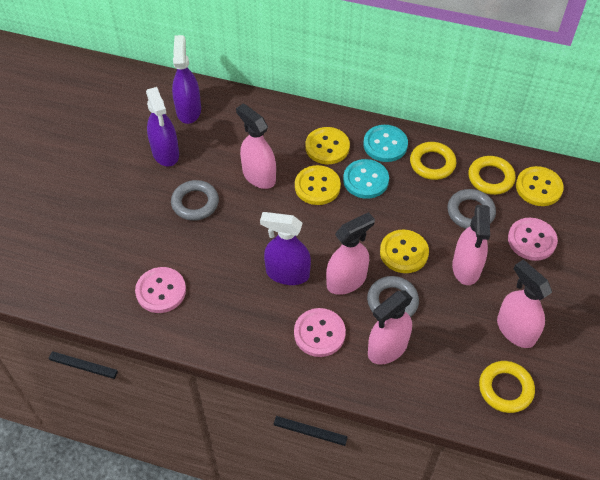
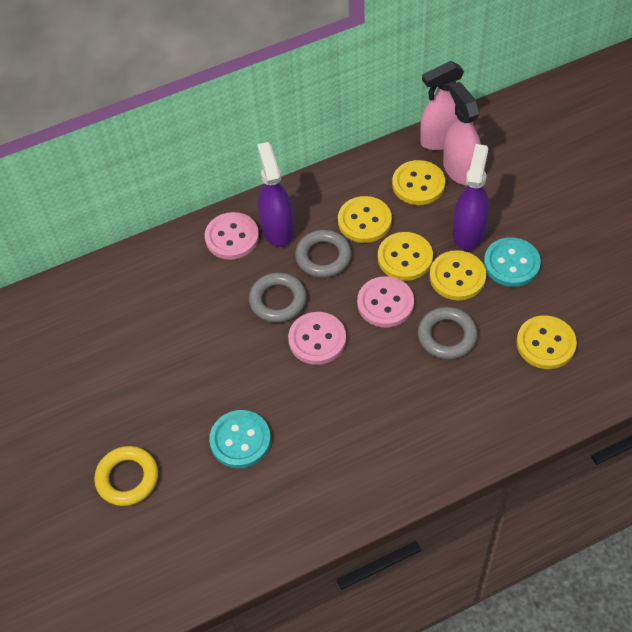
pink spray bottle: [236,103,276,189] [326,212,375,295] [368,290,413,364] [452,205,490,285] [497,260,552,348] = 5 -> [420,61,464,150] [443,82,481,186] = 2
purple spray bottle: [146,87,179,167] [172,35,201,124] [260,212,311,285] = 3 -> [257,142,294,247] [453,144,489,251] = 2
yellow button: [295,165,341,205] [305,127,350,164] [380,230,429,273] [516,166,564,206] = 4 -> [338,196,392,243] [378,232,433,281] [392,160,445,205] [430,250,486,300] [516,316,577,369] = 5
yellow ring: [410,142,457,180] [468,156,516,195] [479,361,535,413] = 3 -> [94,446,158,506] = 1

